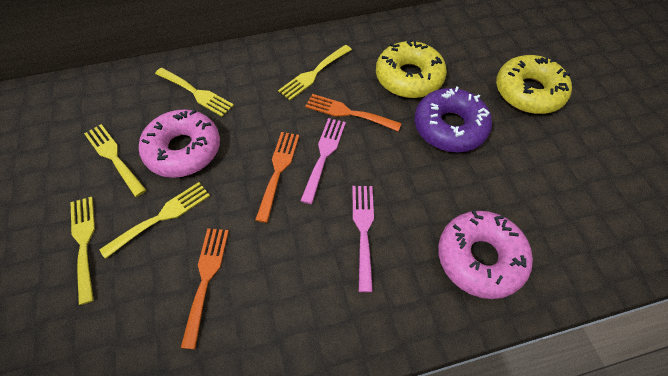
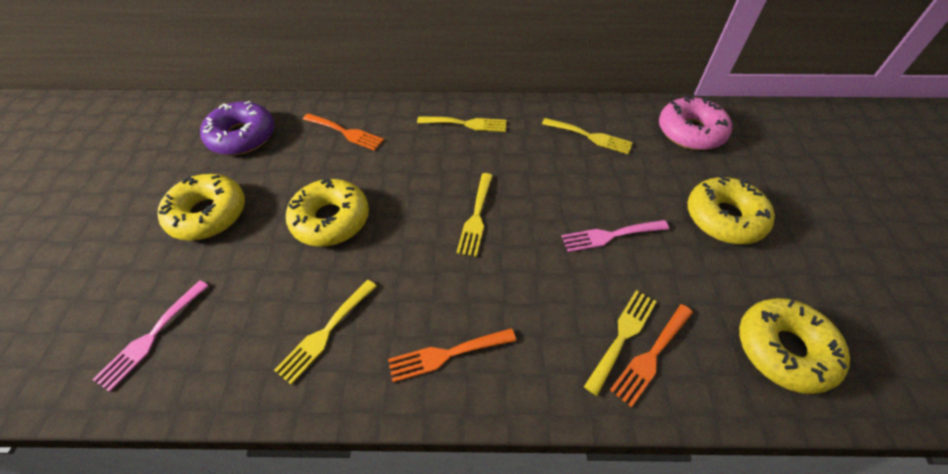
pink donut: [139,109,220,178] [438,210,533,299] = 2 -> [659,95,732,150] = 1
yellow donut: [376,39,447,98] [496,55,572,114] = 2 -> [157,174,245,241] [286,178,369,247] [687,175,775,244] [739,298,850,394] = 4

